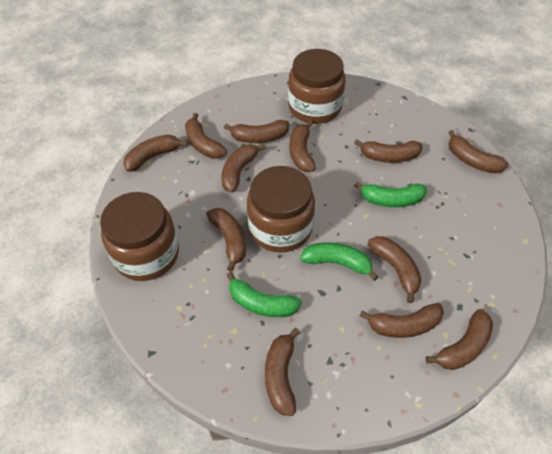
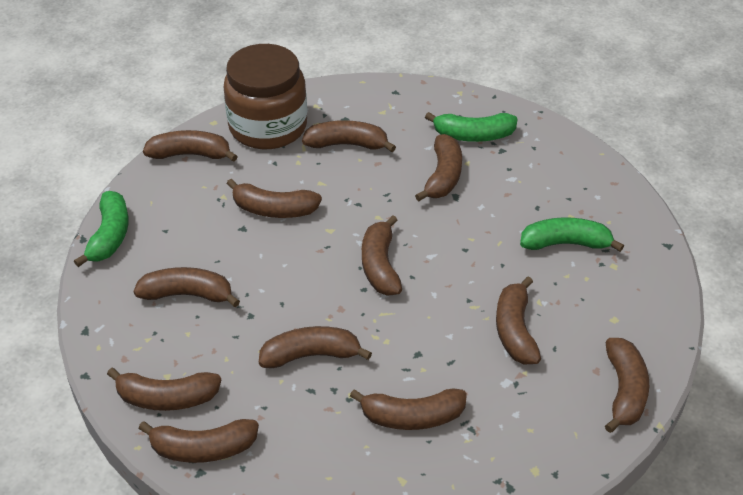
brown jar: [100,192,179,281] [247,166,315,253] [288,49,345,124] = 3 -> [223,44,307,149] = 1

